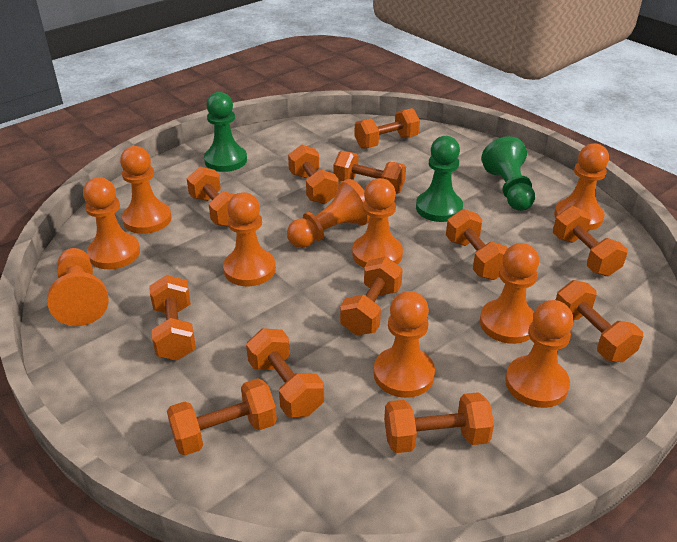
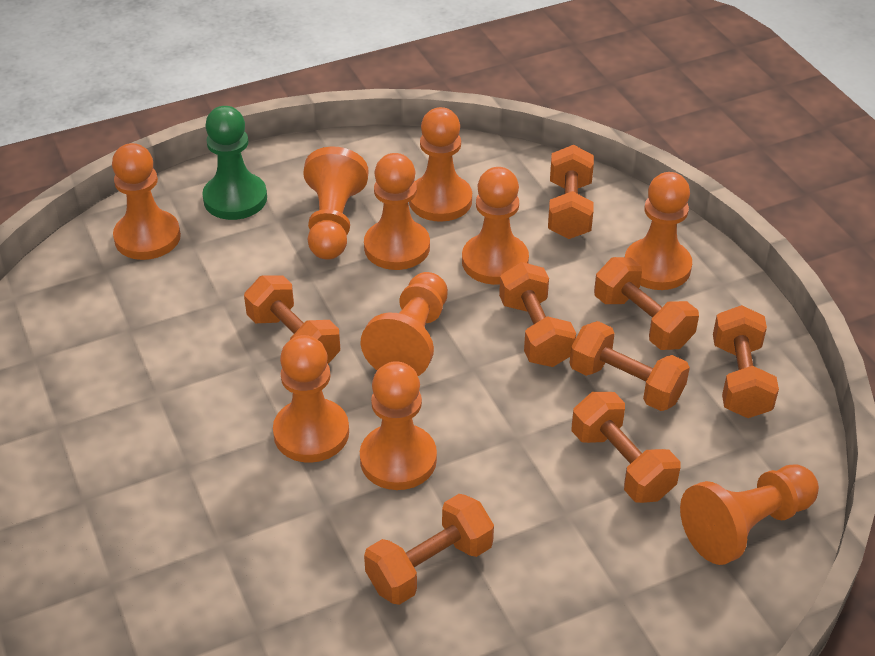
green pawn: [204,92,247,172] [416,136,463,222] [481,136,535,211] = 3 -> [202,106,267,220] = 1
orange dumbbell: [149,275,196,360] [167,378,277,456] [186,167,235,226] [246,328,324,417] [288,145,338,204] [334,151,406,194] [340,257,403,335] [355,108,420,149] [384,392,494,453] [446,209,508,280] [553,206,628,276] [556,280,643,362] = 12 -> [244,275,340,364] [364,494,494,605] [499,262,576,367] [548,145,594,239] [570,321,690,411] [571,392,680,503] [594,257,699,350] [713,305,779,418] = 8

